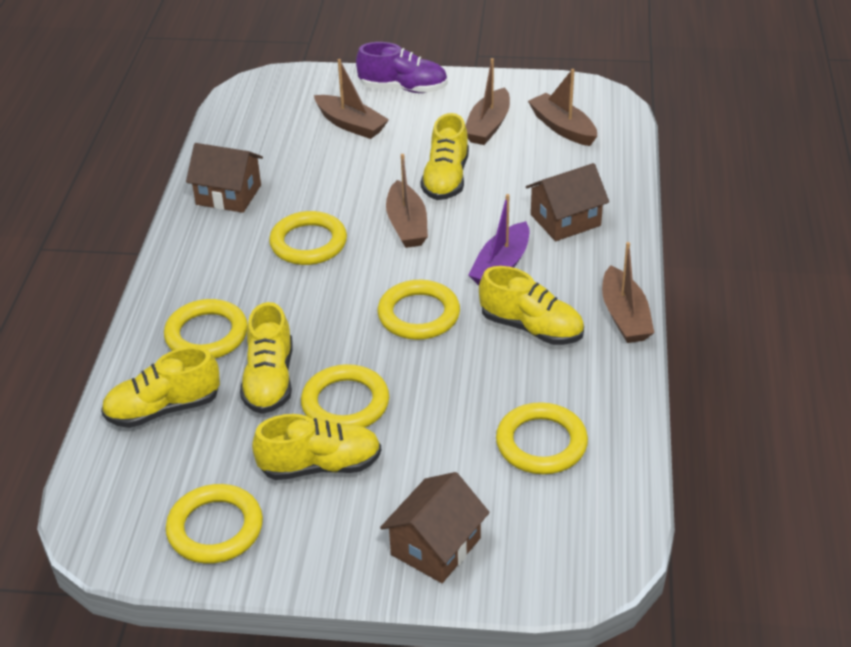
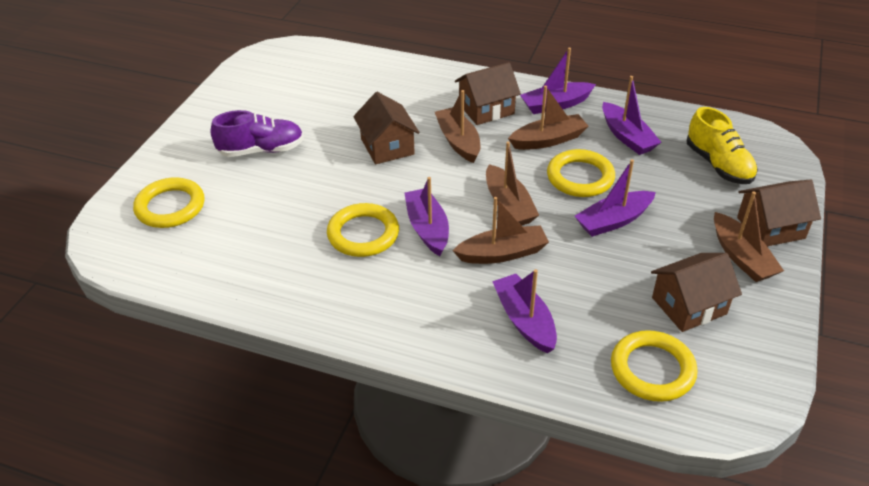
brown house: [186,143,263,213] [380,472,490,583] [526,163,609,241] = 3 -> [353,92,420,164] [455,62,521,125] [651,253,742,332] [737,180,821,246] = 4
purple boat: [468,194,529,285] = 1 -> [404,177,449,256] [492,269,557,354] [520,48,596,114] [575,159,656,237] [602,76,662,155] = 5
yellow ring: [164,299,248,358] [166,484,263,564] [269,211,347,265] [301,364,389,427] [377,280,460,340] [496,402,588,474] = 6 -> [133,177,204,228] [327,203,399,257] [547,149,615,197] [611,330,698,402] = 4
yellow shoe: [101,347,220,428] [240,302,293,414] [252,414,381,480] [421,113,469,200] [479,266,584,345] = 5 -> [687,107,758,184] = 1

